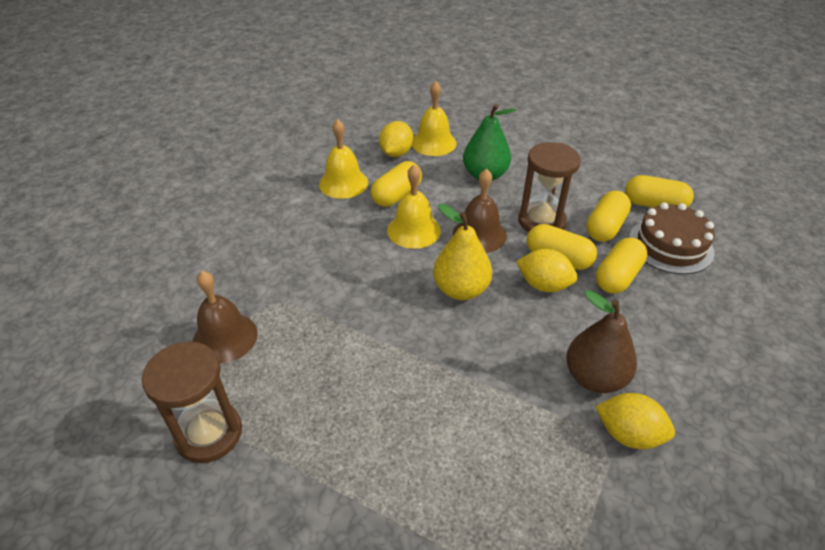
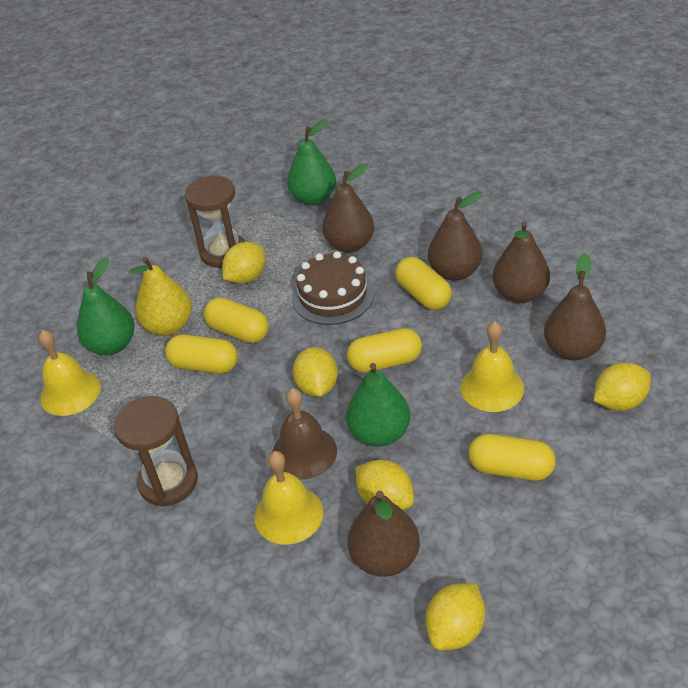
brown bell: [193,271,258,364] [453,168,507,253] = 2 -> [272,388,337,479] = 1
brown pear: [566,290,637,393] = 1 -> [322,164,374,252] [348,491,420,577] [428,191,483,281] [493,221,550,303] [544,253,606,361] = 5
green pear: [463,104,516,181] = 1 -> [77,257,135,355] [287,119,336,205] [346,363,410,447] = 3
yellow lemon: [379,121,413,157] [516,249,578,292] [595,393,675,449] = 3 -> [222,242,265,284] [293,347,338,397] [356,460,414,510] [425,583,485,650] [594,362,651,411] = 5

